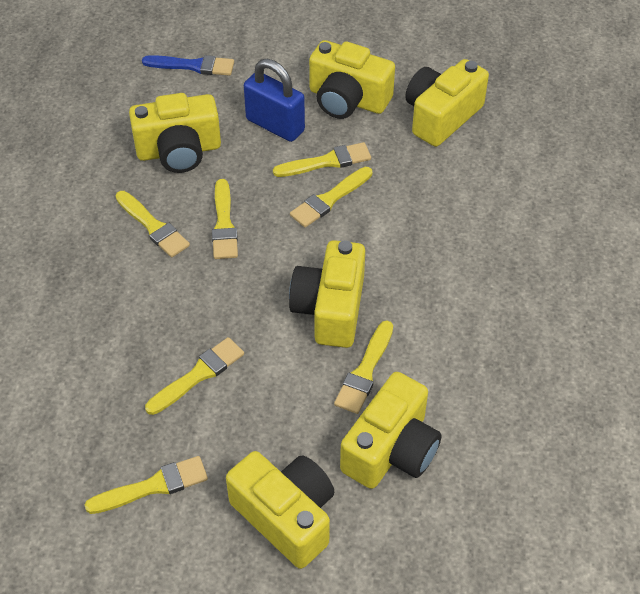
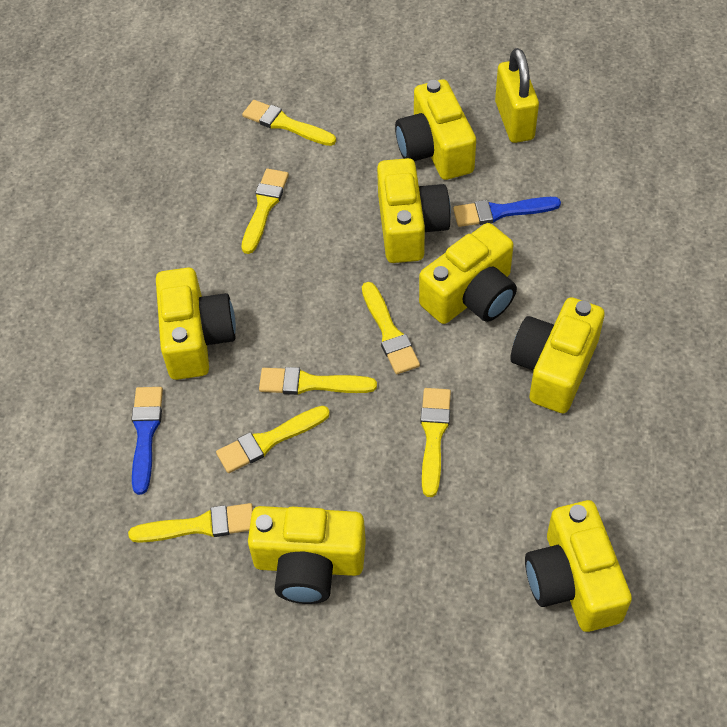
blue brush: [142,55,234,76] = 1 -> [132,387,163,495] [453,197,561,227] = 2
blue padlock: [244,59,305,142] = 1 -> none = 0
yellow camera: [129,93,221,173] [226,451,334,569] [289,240,365,348] [309,40,395,119] [340,372,442,489] [405,59,489,147] = 6 -> [156,268,236,380] [248,506,366,604] [377,158,451,263] [395,79,476,180] [419,223,517,324] [510,297,605,413] [525,500,632,632] = 7
yellow padlock: none = 0 -> [495,48,539,143] = 1

